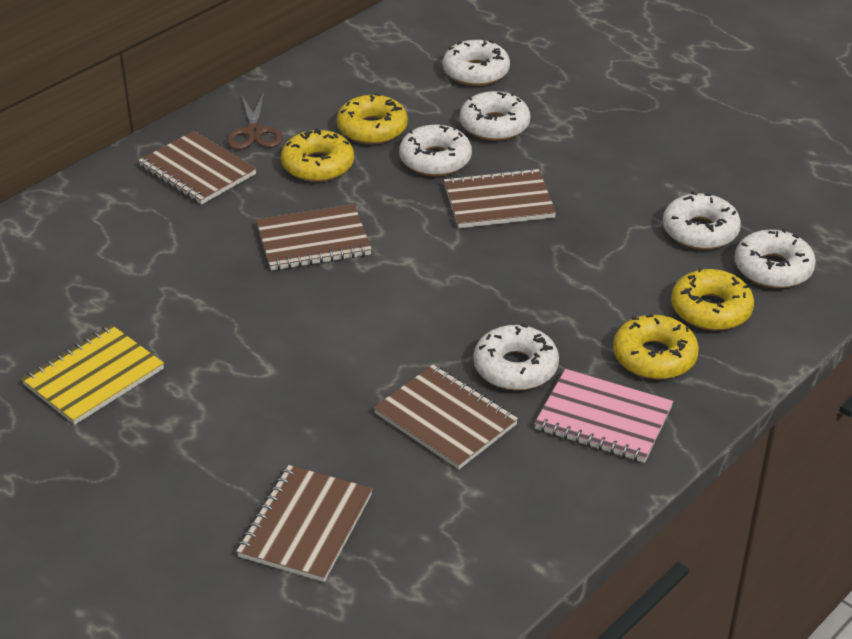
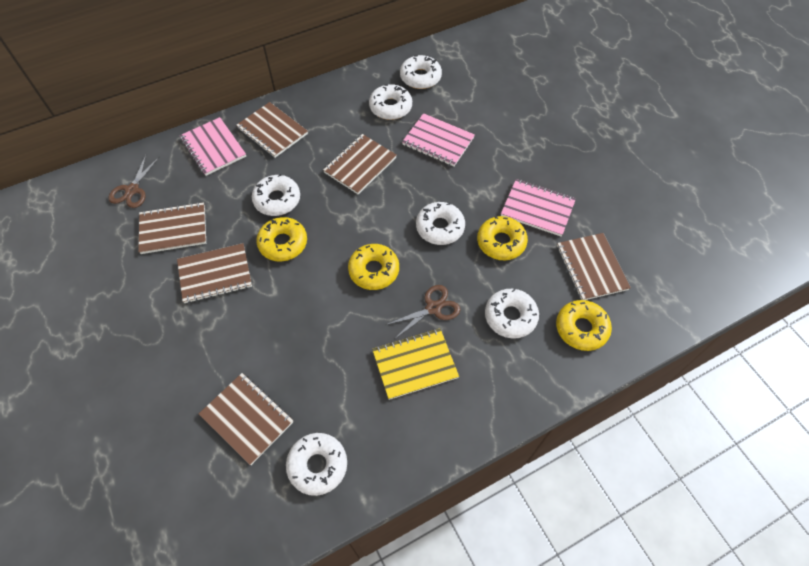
brown notebook: [138,131,257,205] [236,465,373,582] [256,204,372,271] [374,365,518,469] [444,168,556,228] = 5 -> [138,202,206,254] [177,243,252,303] [199,373,293,465] [236,102,308,158] [323,134,397,194] [557,233,631,300] = 6
brown scissors: [227,92,283,150] = 1 -> [108,155,160,208] [386,285,460,339] = 2
pink notebook: [534,369,673,463] = 1 -> [180,117,246,176] [402,113,475,167] [501,179,576,236] = 3

